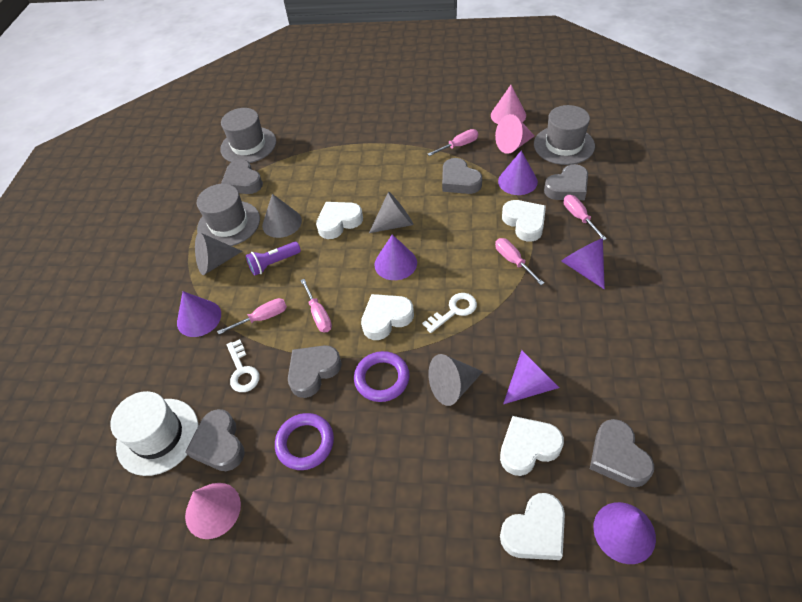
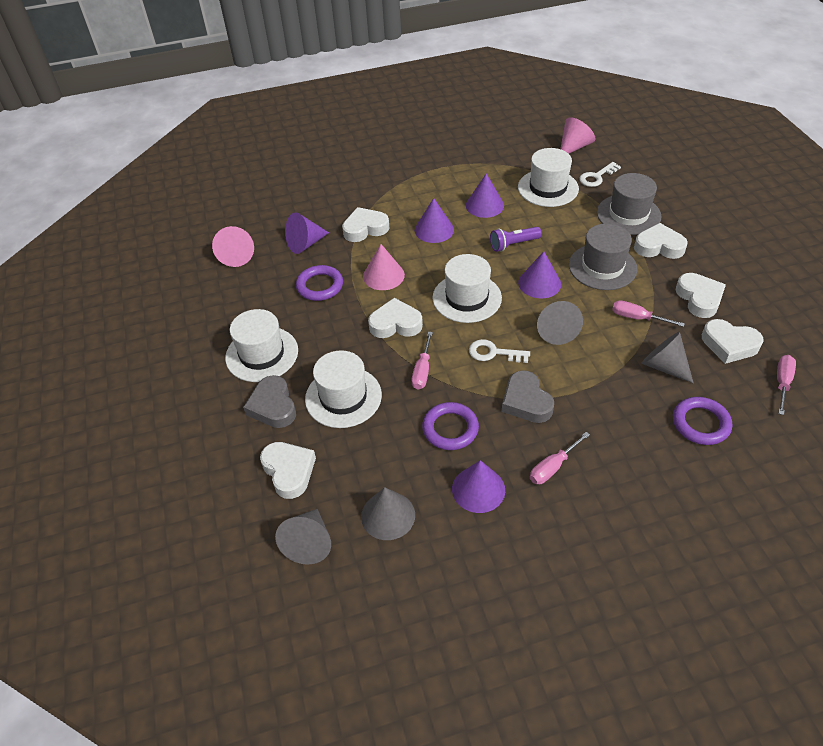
grey hat: [197,184,260,246] [220,108,276,163] [534,105,595,165] = 3 -> [569,224,637,290] [597,173,661,235] = 2
grey heart: [186,409,245,471] [221,159,263,194] [288,345,342,398] [442,158,482,194] [544,164,588,200] [590,419,654,487] = 6 -> [243,375,296,428] [502,370,554,423] = 2
pink screwdriver: [217,298,287,334] [300,279,332,333] [428,129,478,156] [495,238,544,285] [564,195,607,240] = 5 -> [411,332,433,389] [530,432,590,484] [612,300,685,327] [777,355,796,415] = 4
purple cone: [177,291,221,337] [374,234,417,280] [498,151,538,195] [503,350,559,404] [561,238,605,289] [593,502,656,564] = 6 -> [285,212,329,254] [415,198,454,243] [452,460,505,513] [466,173,504,218] [518,251,561,299] = 5
purple ring: [275,413,334,470] [354,351,410,402] = 2 -> [296,265,343,301] [422,402,479,450] [673,397,732,445] = 3
white hat: [110,391,198,476] = 1 -> [225,309,298,382] [305,350,382,428] [432,254,502,323] [518,148,579,207] = 4
white heart: [316,202,363,239] [361,294,414,340] [500,416,564,476] [500,493,565,560] [502,200,546,242] = 5 -> [260,442,316,499] [342,207,389,242] [368,298,423,338] [634,223,688,259] [676,273,726,318] [702,319,763,364] = 6

